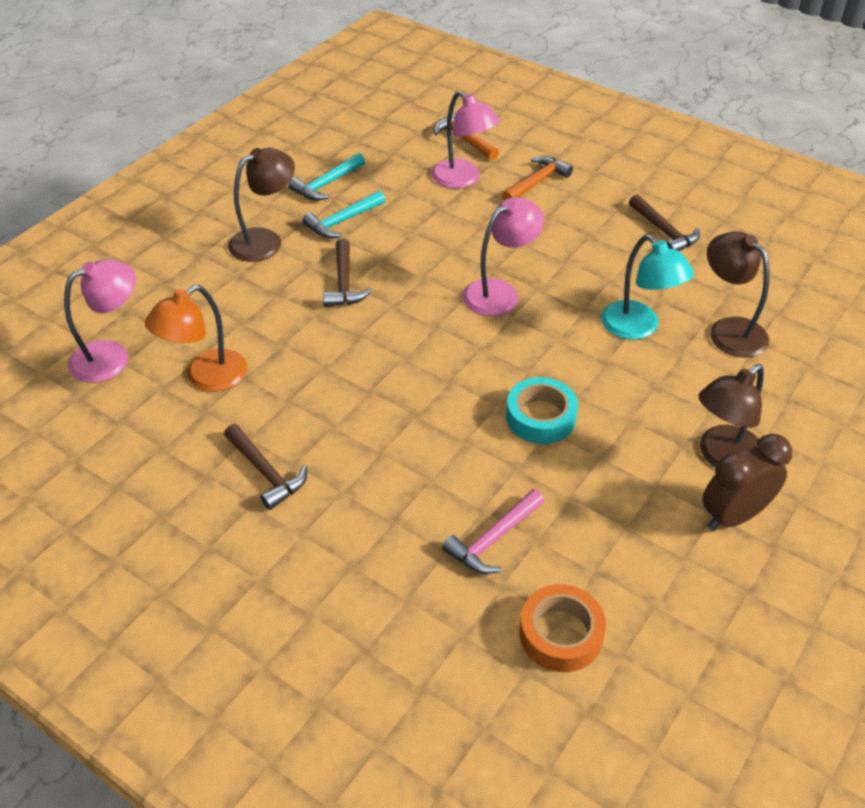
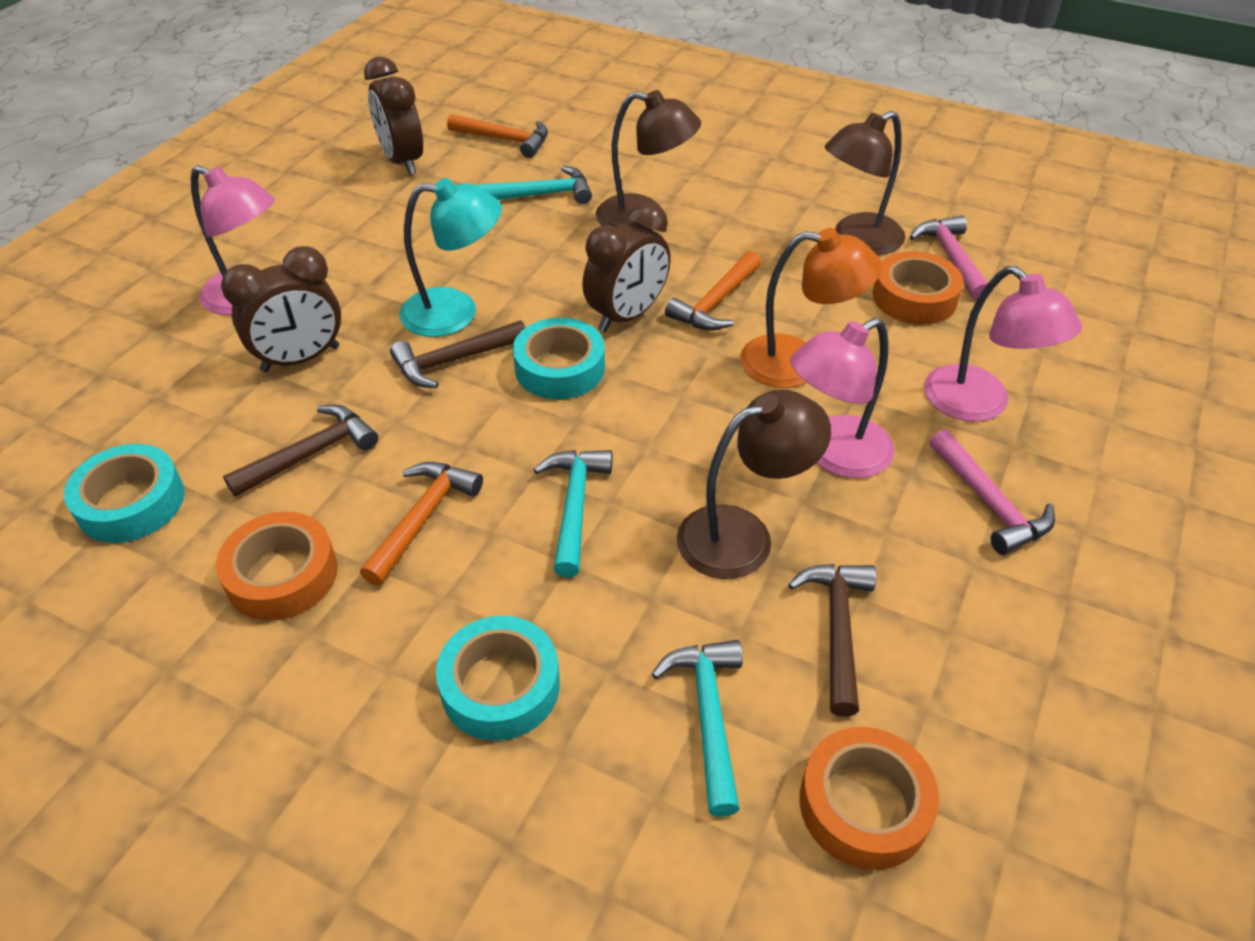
brown clock: [702,433,792,531] = 1 -> [221,246,341,372] [364,57,423,175] [582,202,671,332] = 3
orange hammer: [434,113,499,160] [502,156,573,200] = 2 -> [360,462,483,586] [447,114,548,158] [665,251,761,331] = 3
orange tape: [519,584,606,672] = 1 -> [216,512,338,621] [800,727,939,870] [872,251,964,325] = 3
pink hammer: [442,489,545,574] = 1 -> [910,216,988,300] [929,429,1055,555] = 2
turquoise hammer: [289,153,365,200] [302,191,386,238] = 2 -> [477,166,592,204] [533,450,613,577] [652,640,743,817] = 3
turquoise tape: [506,377,578,444] = 1 -> [64,444,185,543] [436,616,560,741] [513,318,605,399] = 3

